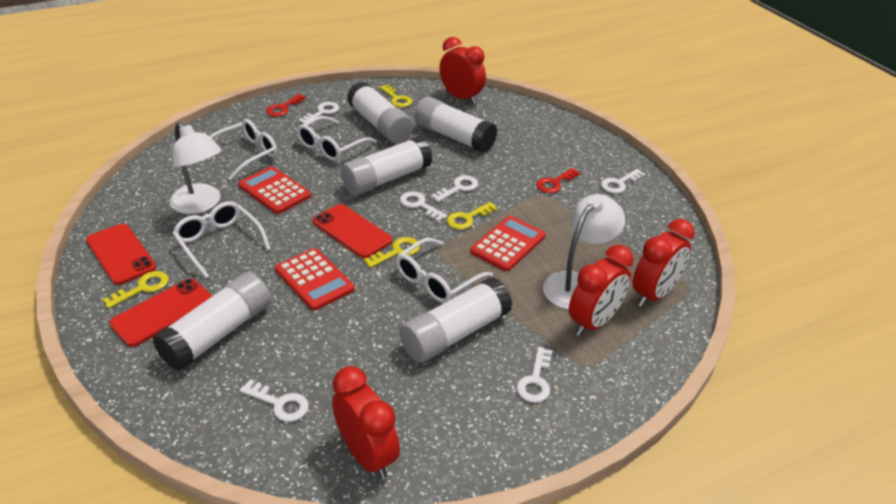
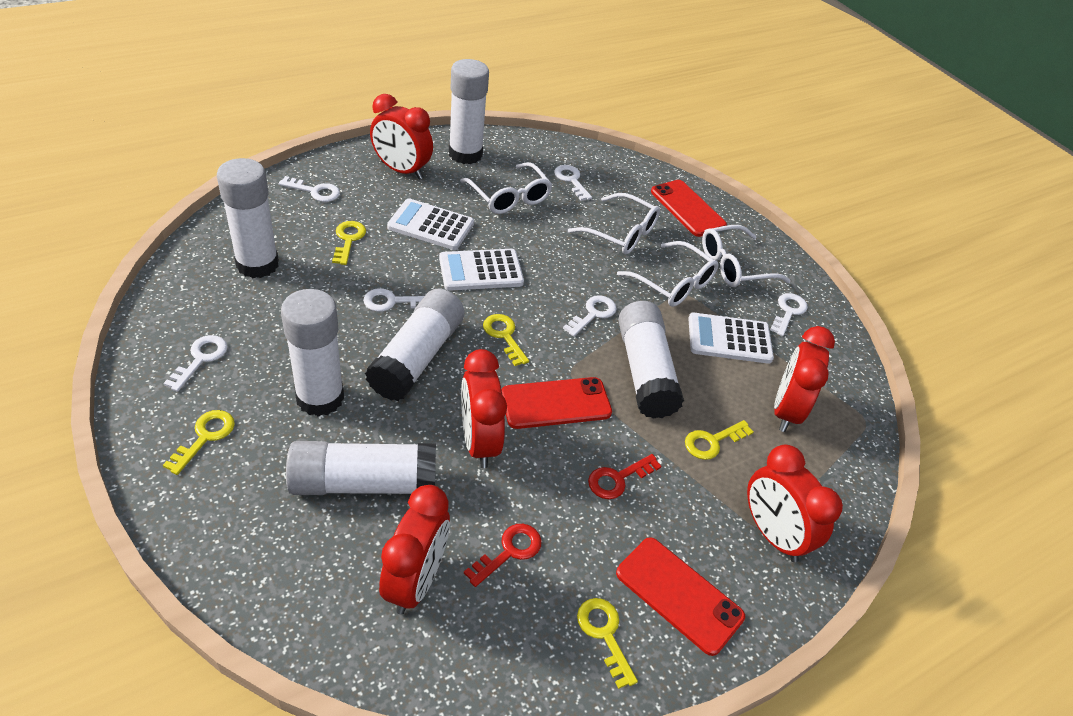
red calculator: [238,166,311,214] [275,248,355,311] [470,216,546,271] = 3 -> none = 0
red clock: [332,366,400,479] [439,37,486,104] [569,245,633,336] [632,219,695,307] = 4 -> [370,94,433,179] [379,485,450,615] [461,349,507,468] [747,445,843,562] [774,326,835,432] = 5
white calculator: none = 0 -> [387,198,474,250] [439,249,524,291] [688,313,774,364] = 3
white glue stick: [152,272,271,371] [340,136,433,196] [347,82,413,143] [399,277,513,363] [414,97,497,153] = 5 -> [217,158,279,278] [281,289,344,416] [286,441,436,495] [365,289,464,401] [449,59,489,164] [618,301,684,419] = 6
white lamp: [170,122,221,214] [543,194,625,310] = 2 -> none = 0
yellow key: [103,271,169,309] [364,237,420,268] [380,85,412,107] [447,202,497,229] = 4 -> [163,410,235,475] [332,221,366,265] [483,314,529,366] [577,598,638,689] [685,420,753,460] = 5

